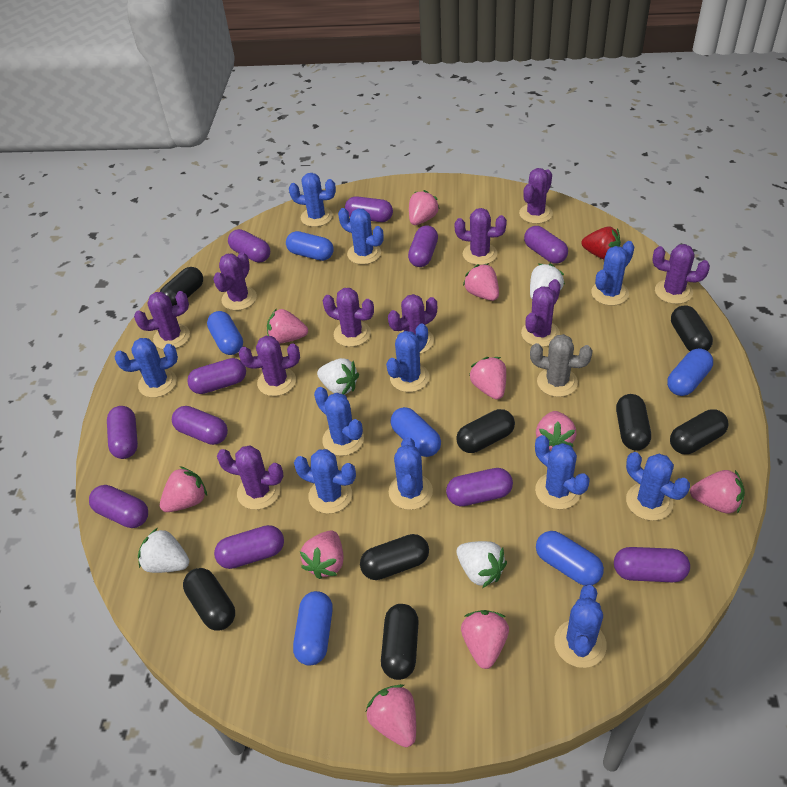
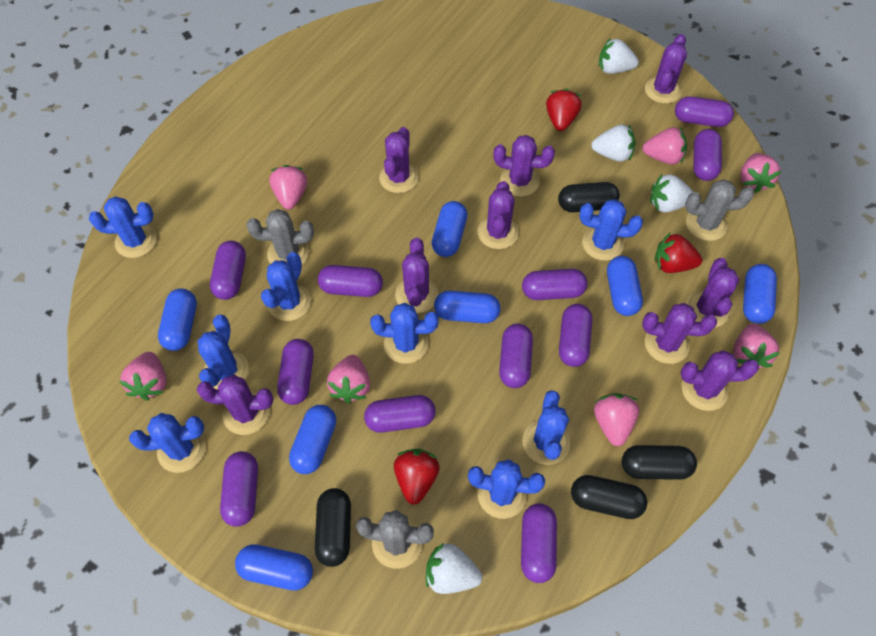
black capsule: [160,267,203,306] [183,568,235,630] [360,534,429,580] [381,604,419,680] [456,409,515,453] [616,394,651,451] [670,409,728,454] [671,305,713,351] = 8 -> [315,488,351,567] [558,182,620,212] [571,475,647,519] [622,445,697,480] = 4
blue cactus: [115,338,178,398] [289,173,336,227] [294,449,356,514] [314,387,364,456] [338,208,384,265] [386,324,429,392] [389,437,433,510] [535,435,590,509] [554,585,607,668] [591,241,634,306] [626,452,690,521] = 11 -> [89,196,157,258] [129,413,206,473] [198,315,249,389] [261,252,311,321] [370,303,439,364] [468,460,545,519] [522,390,570,465] [579,199,643,261] = 8
blue capsule: [207,311,243,355] [286,231,334,261] [293,591,333,666] [391,407,441,457] [536,531,604,586] [667,348,713,396] = 6 -> [158,288,197,351] [235,544,313,590] [289,405,336,474] [432,201,467,257] [434,291,500,323] [607,256,643,316] [743,264,777,324] = 7
grey cactus: [530,334,593,397] = 1 -> [247,209,314,265] [356,510,434,569] [685,179,754,241] = 3
pink strawberry: [160,466,207,512] [267,308,308,344] [300,530,344,579] [366,684,416,747] [409,190,440,225] [461,610,509,669] [463,264,499,301] [469,357,506,400] [536,411,577,450] [690,470,745,513] = 10 -> [120,352,167,400] [269,165,307,210] [327,355,370,404] [594,393,639,446] [642,127,687,164] [733,324,780,368] [740,153,782,193] = 7
purple cactus: [134,291,190,349] [213,252,257,310] [217,445,283,510] [239,336,300,396] [323,288,374,347] [388,294,437,354] [454,208,507,265] [519,168,553,224] [521,279,561,347] [652,244,710,304] = 10 -> [197,375,273,435] [379,127,419,193] [395,238,438,313] [478,181,519,249] [493,135,555,197] [642,303,717,364] [645,34,687,103] [681,350,759,411] [686,258,739,328] = 9
red strawberry: [582,226,621,260] = 1 -> [394,449,440,505] [546,88,582,131] [654,233,702,273] = 3

